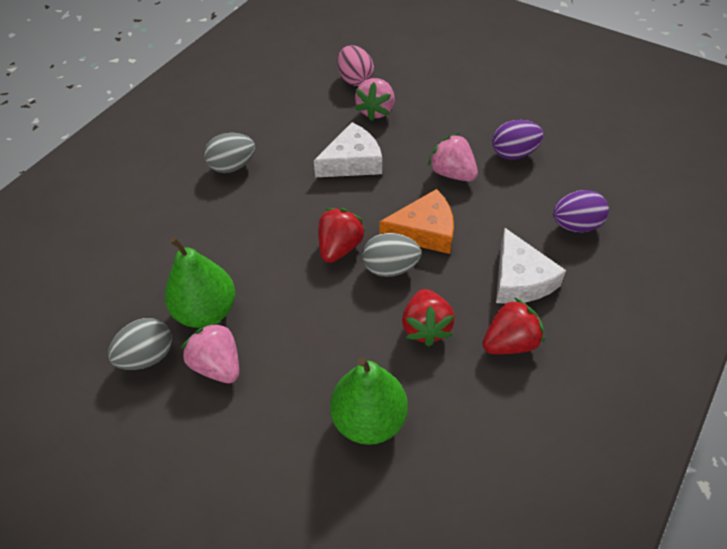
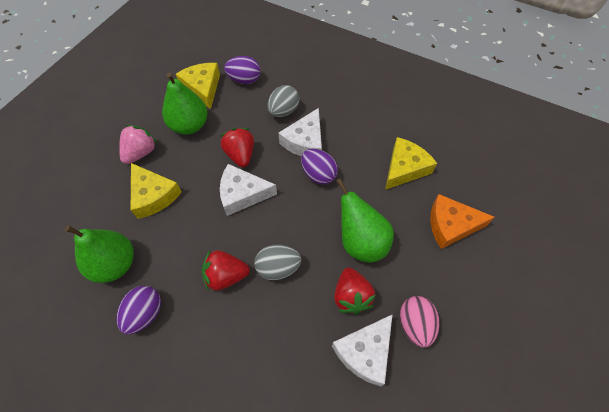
green pear: [165,236,235,328] [330,357,408,445] = 2 -> [65,225,134,283] [162,73,208,135] [336,178,394,263] = 3
grey egg: [108,318,172,370] [204,133,255,173] [362,233,421,277] = 3 -> [254,244,301,280] [268,85,299,117] = 2
pink strawberry: [181,321,239,383] [355,78,395,121] [428,133,478,182] = 3 -> [119,125,157,164] = 1
purple egg: [492,120,543,160] [553,190,609,232] = 2 -> [116,286,161,334] [224,56,260,84] [301,149,338,185] = 3
white cheese: [314,122,382,177] [496,228,566,304] = 2 -> [220,164,277,216] [279,108,322,156] [332,314,393,386] = 3
yellow cheese: none = 0 -> [131,163,182,219] [176,63,220,109] [385,137,437,190] = 3

